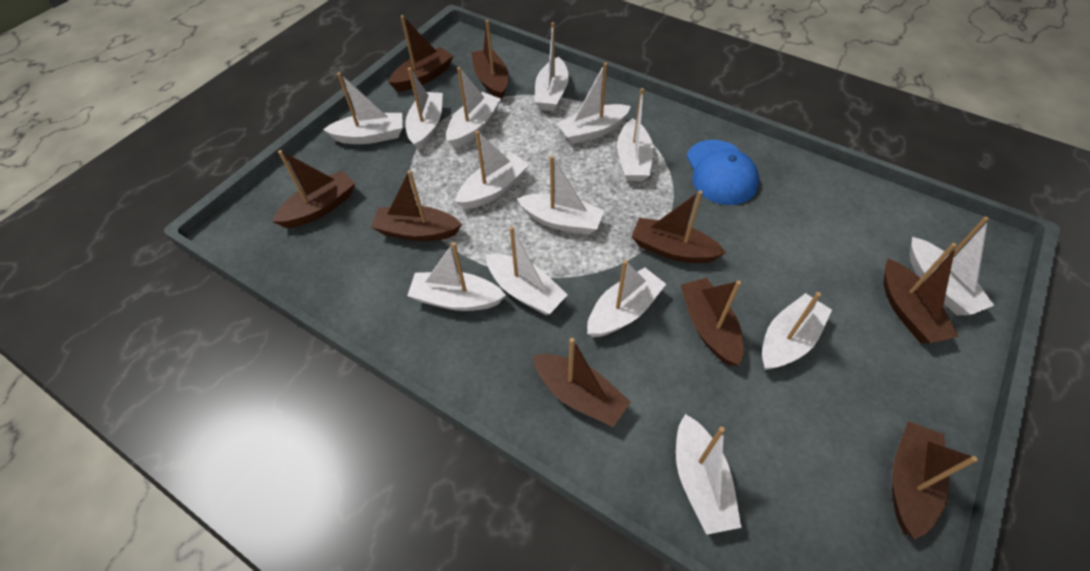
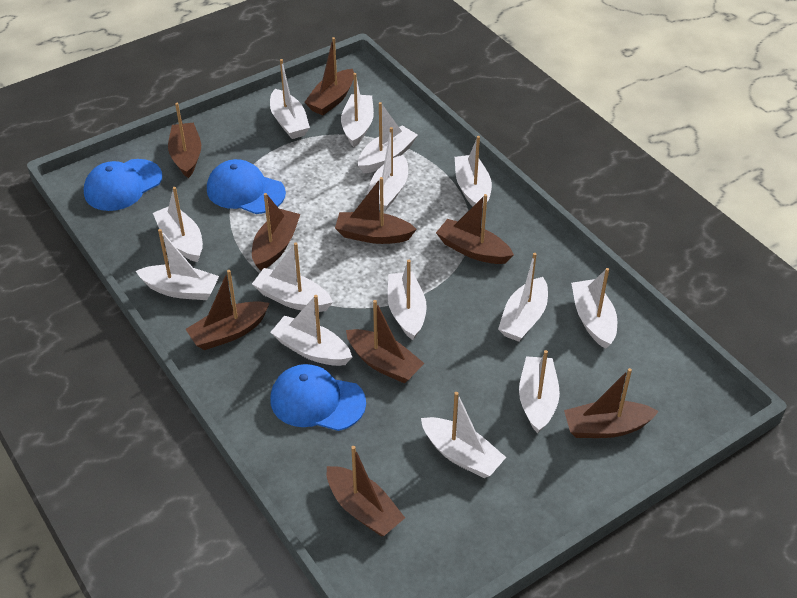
blue cap: [687,140,759,205] = 1 -> [84,159,162,211] [207,159,286,214] [270,364,366,431] = 3

